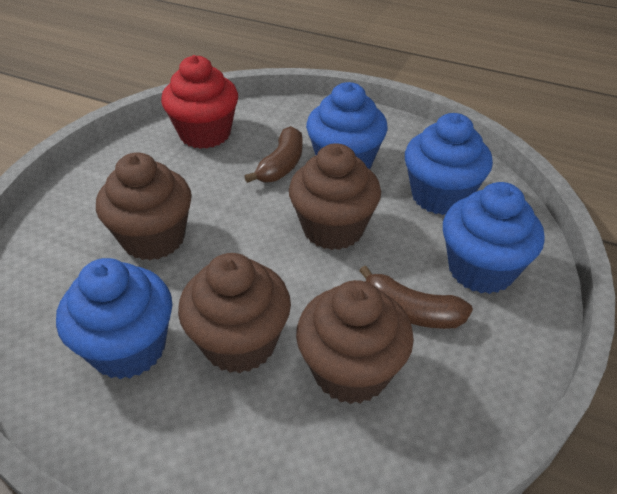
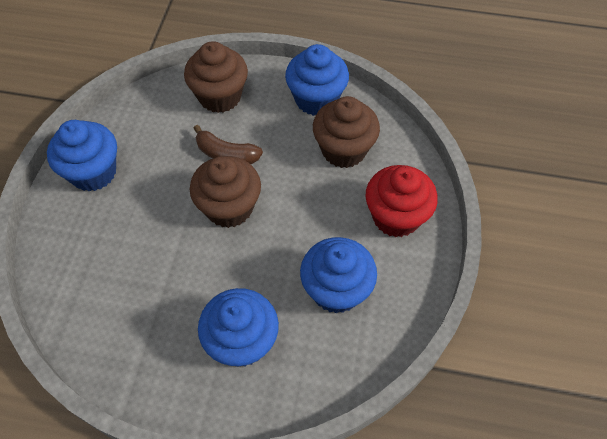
brown banana: [244,126,302,183] [359,265,473,329] = 2 -> [193,125,263,164] = 1
brown cupcake: [96,153,192,260] [178,253,291,373] [289,143,381,250] [296,280,414,404] = 4 -> [184,41,248,113] [190,156,261,228] [313,96,380,168] = 3

